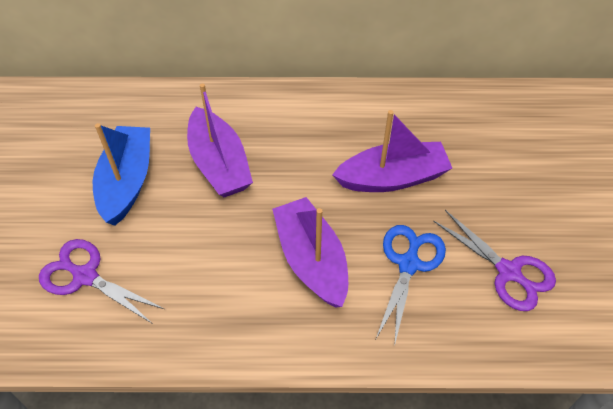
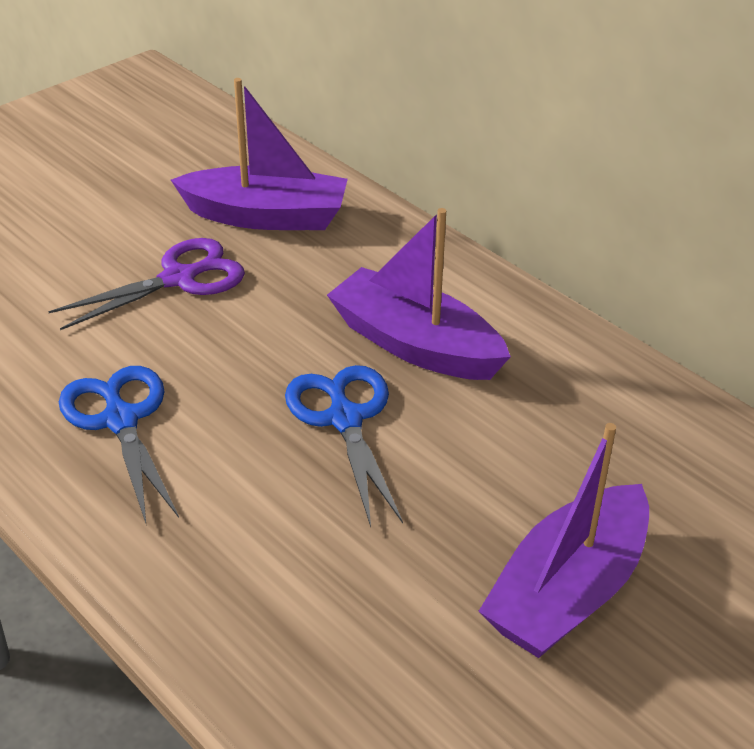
blue boat: [93,123,150,226] = 1 -> none = 0
blue scissors: [376,225,446,347] = 1 -> [59,366,179,523] [285,365,403,527] = 2
purple scissors: [39,239,164,324] [433,210,556,311] = 2 -> [48,238,245,330] = 1

